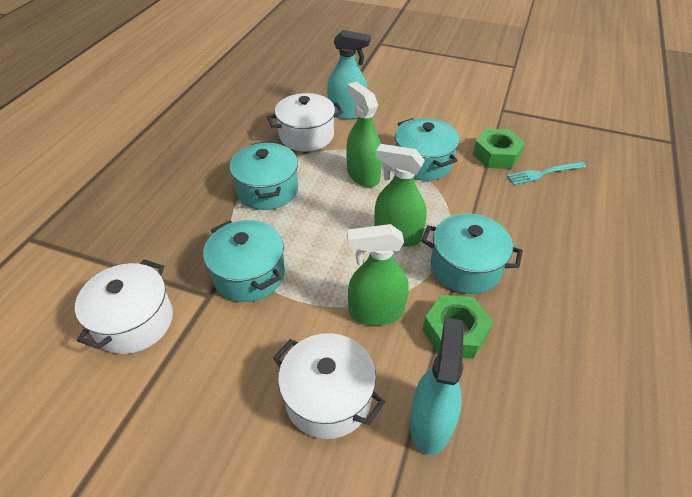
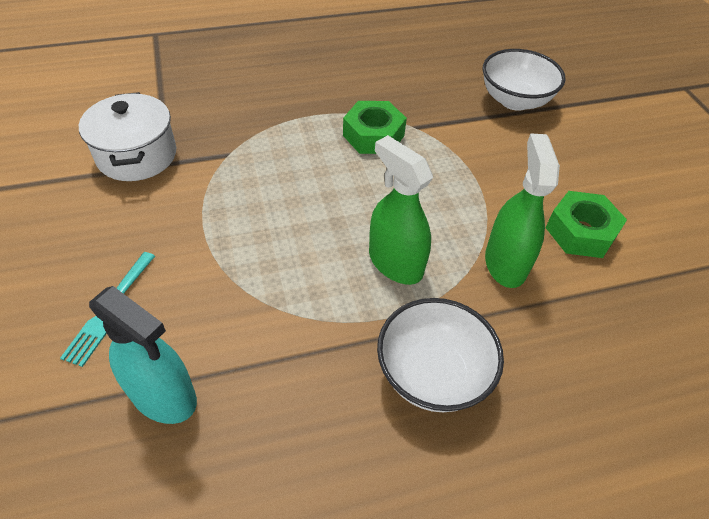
green spray bottle: [346,82,382,187] [347,224,409,326] [374,144,427,247] = 3 -> [369,135,433,285] [485,133,560,288] = 2
turquoise pot: [203,220,285,302] [230,142,298,210] [395,118,459,181] [422,213,523,294] = 4 -> none = 0
turquoise spray bottle: [327,30,371,120] [410,317,464,455] = 2 -> [89,286,197,424] = 1
white bowl: none = 0 -> [377,298,504,412] [483,49,566,111] = 2
white pot: [75,259,173,354] [267,93,343,151] [273,333,385,439] = 3 -> [79,92,176,181] = 1

